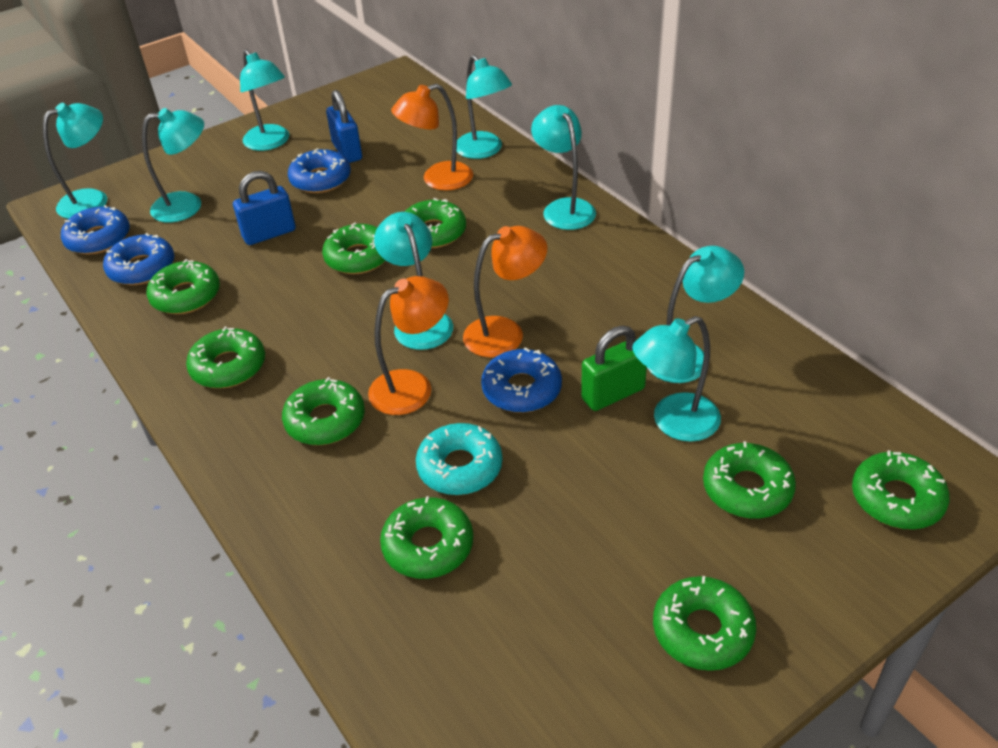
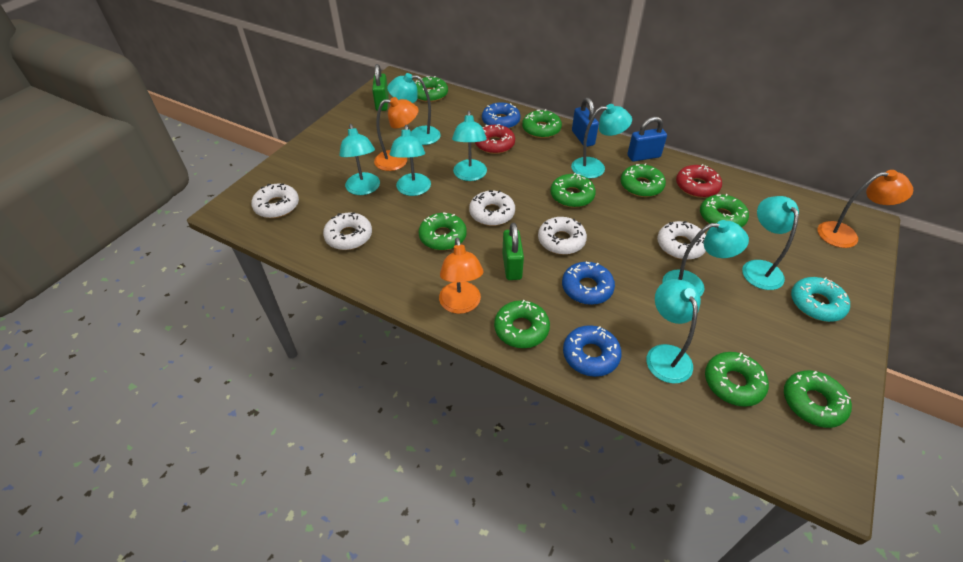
blue donut: [61,205,130,255] [103,233,174,285] [288,148,351,193] [481,347,562,413] = 4 -> [482,102,520,129] [562,262,615,305] [563,325,622,377] = 3
green padlock: [581,326,647,411] = 1 -> [372,64,389,111] [502,223,524,280] = 2
red donut: none = 0 -> [475,124,515,154] [676,164,722,198] = 2
white donut: none = 0 -> [251,183,299,218] [323,212,372,250] [469,190,515,226] [538,217,587,255] [657,221,706,260] = 5

